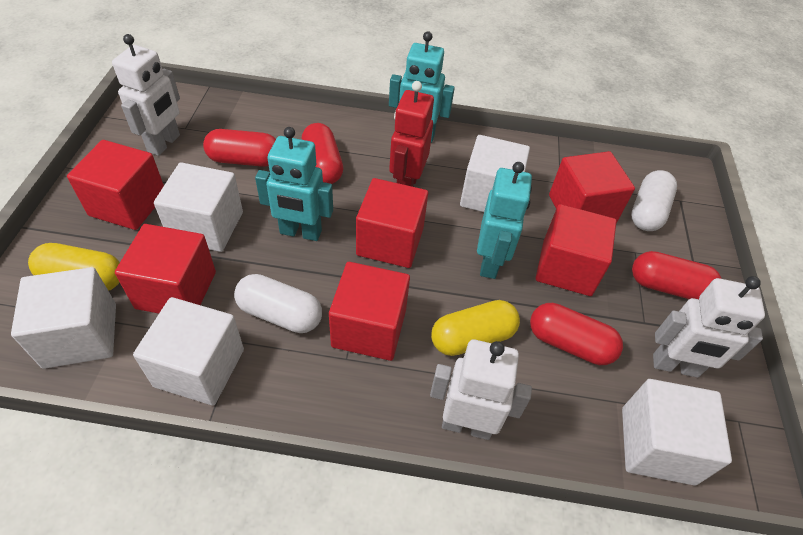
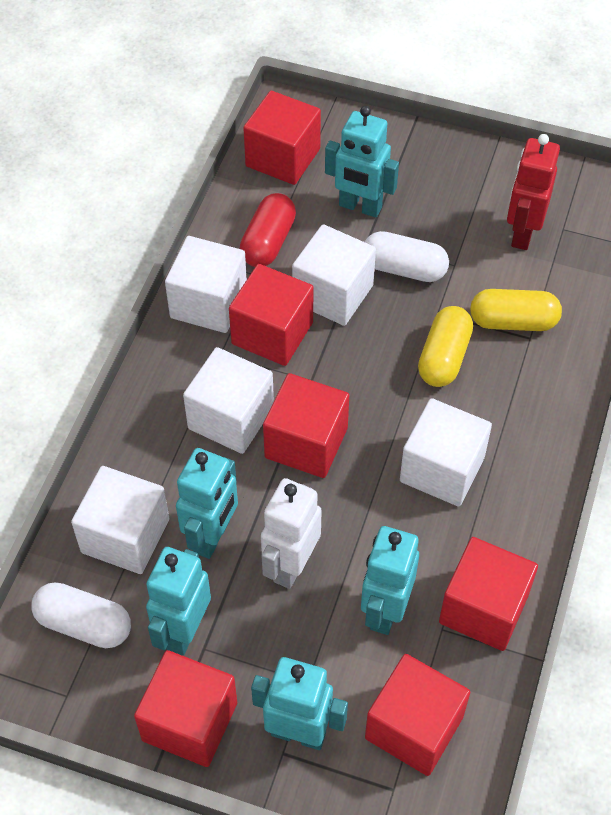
red capsule: [203,129,276,167] [302,123,343,184] [530,303,623,365] [632,251,722,299] = 4 -> [240,193,296,267] = 1
turquoise robot: [255,127,333,241] [389,31,455,143] [477,162,532,279] = 3 -> [146,547,211,656] [176,448,238,559] [251,657,348,750] [325,106,399,217] [361,526,419,635] = 5
white robot: [112,34,180,156] [430,339,532,440] [653,276,765,378] = 3 -> [261,478,322,589] = 1

